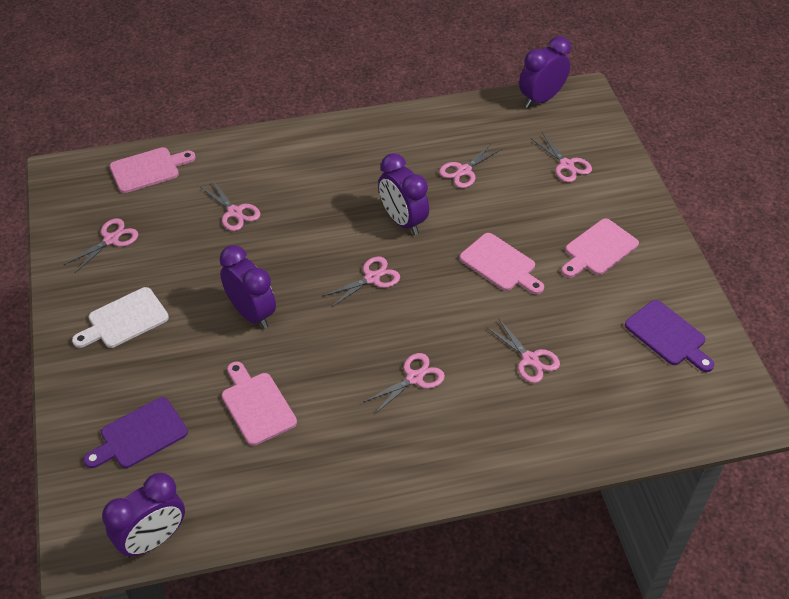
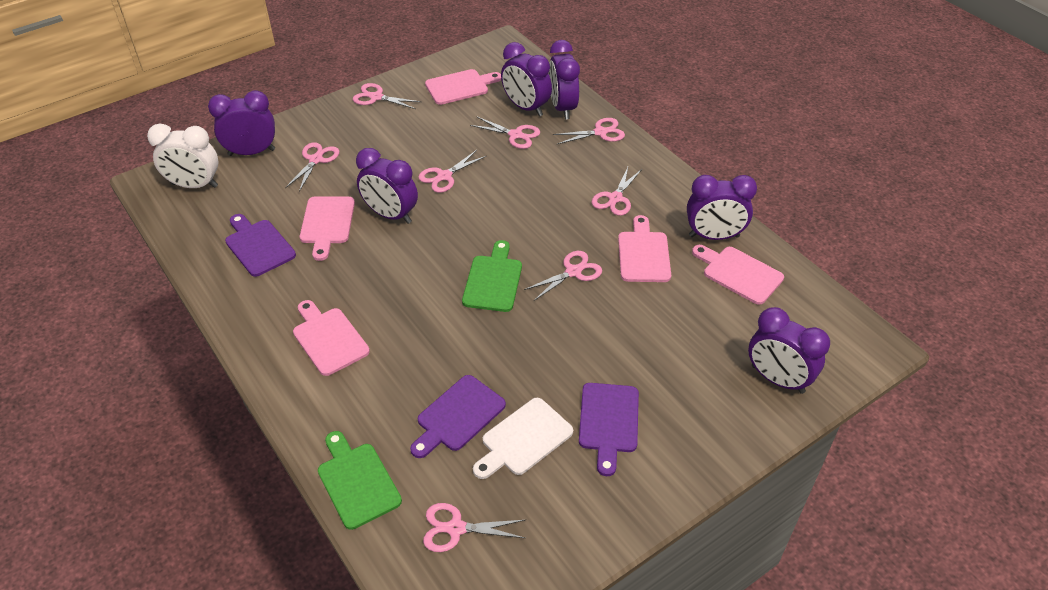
green cutting board: none = 0 -> [318,431,402,530] [462,240,522,312] = 2
pink cutting board: [110,147,196,193] [222,362,297,446] [460,233,544,294] [561,219,639,278] = 4 -> [293,300,370,376] [300,197,355,261] [425,69,501,105] [618,215,671,282] [692,245,784,305] = 5
pink scissors: [64,218,138,274] [200,179,260,231] [323,256,400,307] [364,353,445,415] [439,142,503,188] [486,318,560,383] [532,132,592,182] = 7 -> [285,142,340,192] [353,83,421,109] [418,150,486,193] [423,503,525,552] [470,116,540,149] [524,251,602,301] [553,118,625,144] [592,167,642,216] = 8
purple clock: [102,473,185,558] [219,245,276,329] [378,153,429,235] [519,36,571,108] = 4 -> [208,90,275,156] [356,148,418,224] [501,42,552,116] [549,40,580,120] [687,175,757,240] [748,307,830,394] = 6
purple cutting board: [83,397,188,468] [625,300,714,372] = 2 -> [225,214,296,277] [410,375,506,458] [579,383,639,476] = 3
white clock: none = 0 -> [147,124,218,188] = 1

